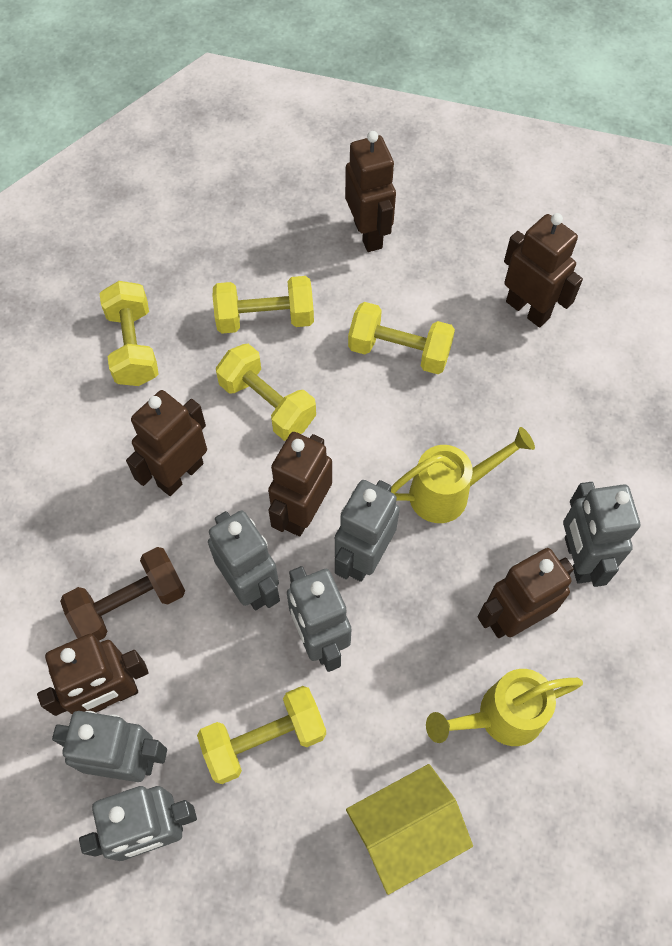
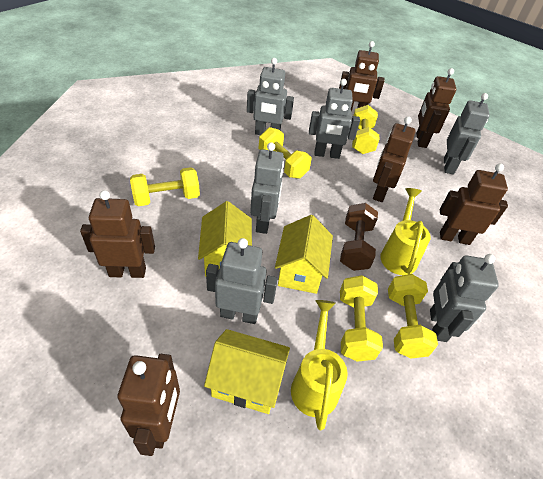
yellow house: [346,764,473,895] = 1 -> [198,201,252,277] [204,329,290,414] [275,215,333,294] = 3

